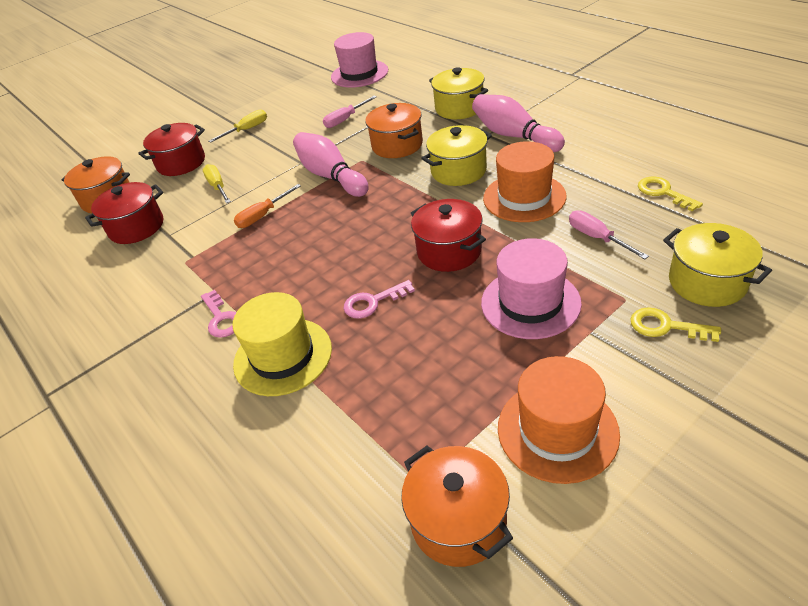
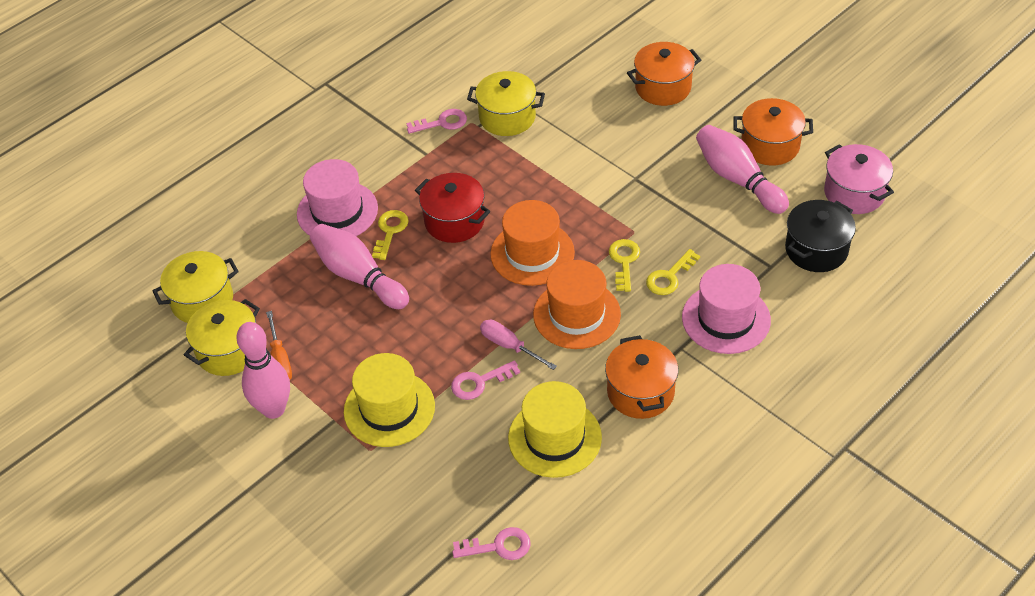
black pot: none = 0 -> [785,200,856,272] = 1
pink bowling pin: [293,132,369,197] [472,94,565,152] = 2 -> [237,322,290,419] [310,224,409,309] [696,125,789,214] = 3
pink key: [201,290,236,338] [343,280,415,319] = 2 -> [406,109,467,134] [451,360,520,400] [452,527,530,560] = 3
pink pot: none = 0 -> [824,144,894,214] = 1
pink screwdriver: [323,96,377,128] [569,210,649,259] = 2 -> [480,320,557,370] = 1
red pot: [85,182,163,244] [138,123,205,176] [411,199,486,272] = 3 -> [415,173,491,243] = 1
yellow hat: [232,292,332,396] = 1 -> [344,353,435,447] [508,381,602,478] = 2
yellow key: [630,307,721,342] [638,177,703,212] = 2 -> [372,210,409,260] [609,239,640,292] [646,249,700,295] = 3
yellow screwdriver: [203,164,231,203] [209,109,267,143] = 2 -> none = 0

